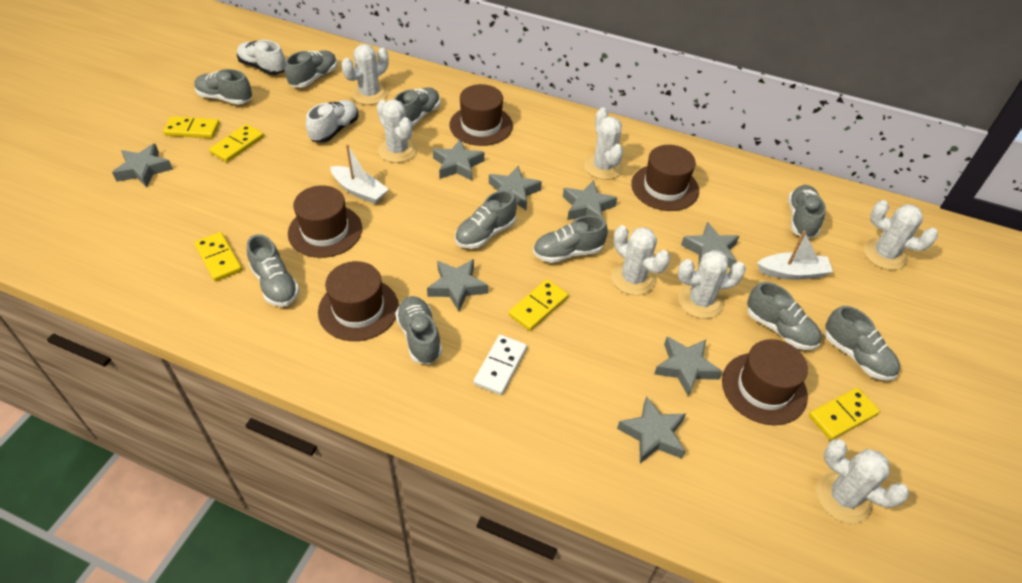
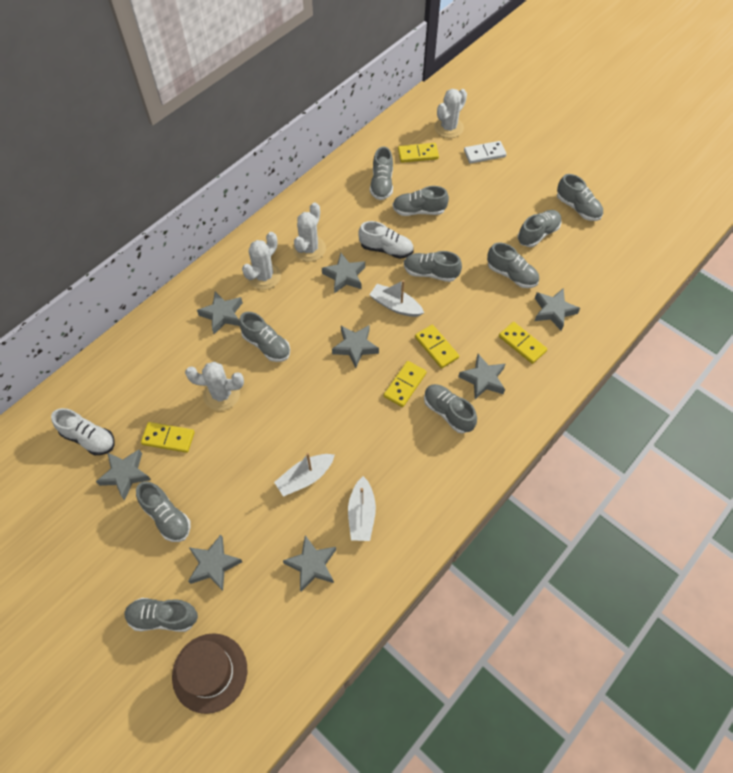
brown hat: [288,185,362,258] [318,261,399,341] [450,84,513,146] [631,145,699,211] [722,339,808,425] = 5 -> [172,633,247,714] = 1
white boat: [330,144,389,204] [757,231,833,280] = 2 -> [274,453,335,497] [348,476,376,541] [369,280,424,317] = 3
white cactus: [342,44,389,105] [377,99,417,163] [584,107,623,180] [611,225,670,295] [678,250,746,319] [816,439,909,523] [864,200,938,270] = 7 -> [185,362,244,411] [242,232,281,290] [293,202,326,262] [434,89,467,138] = 4

